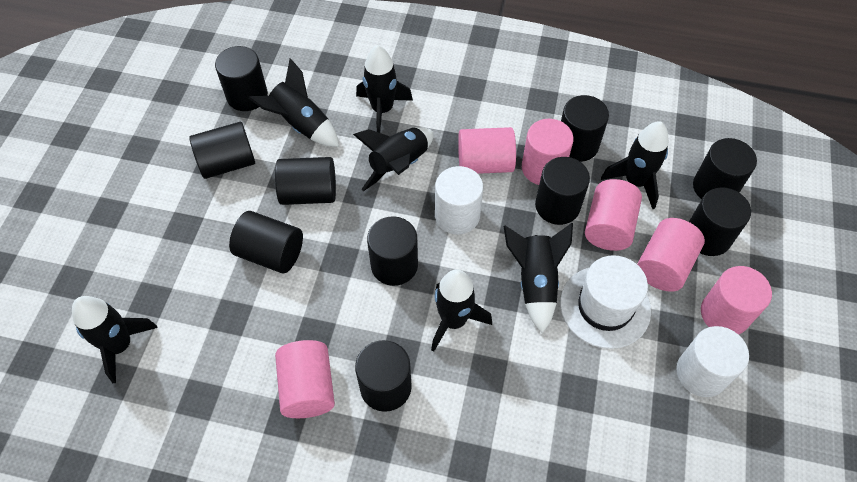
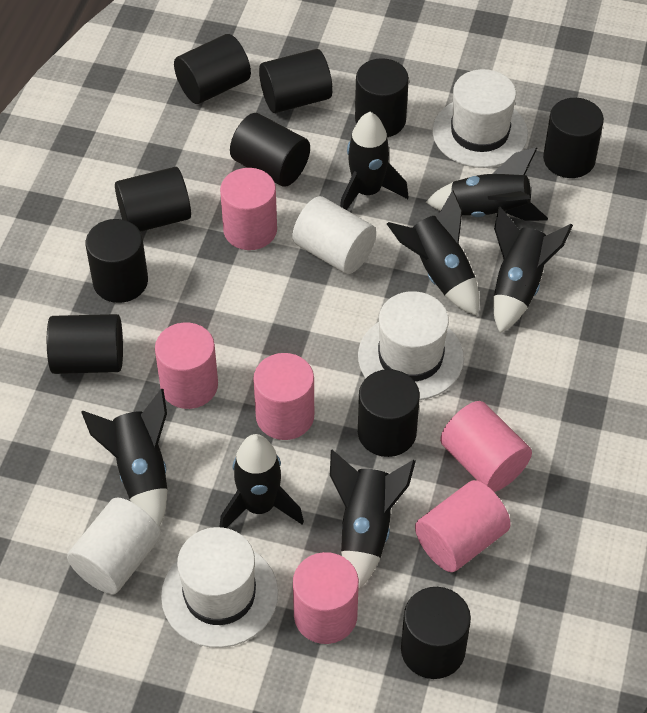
white hat: [560,255,651,349] = 1 -> [161,527,278,648] [358,291,464,400] [433,69,528,168] = 3

